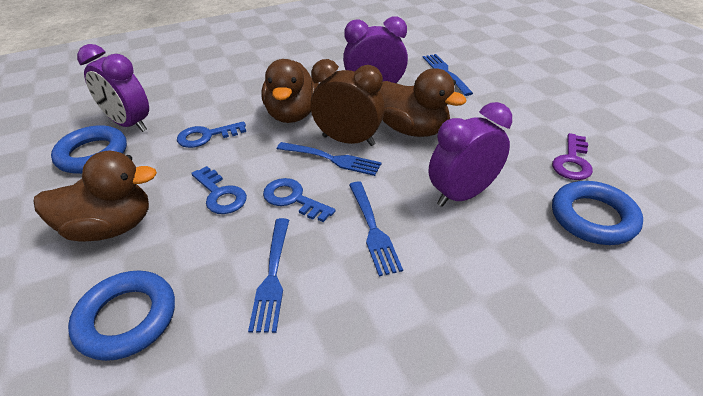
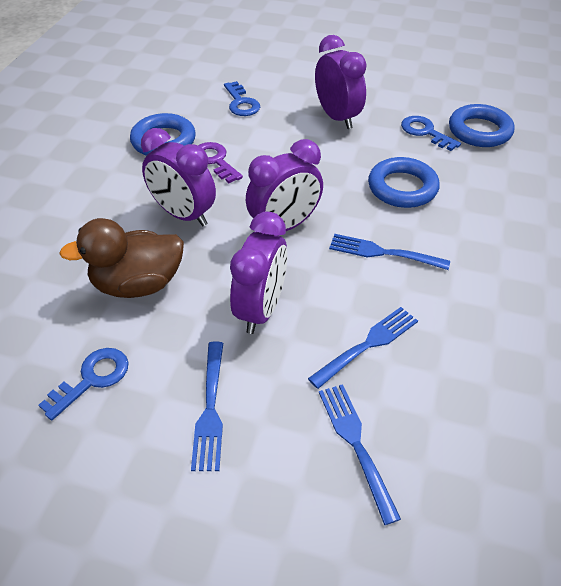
brown clock: [311,59,385,146] = 1 -> none = 0
brown duck: [34,151,157,242] [261,59,319,123] [380,68,467,137] = 3 -> [59,218,184,298] = 1
purple clock: [77,44,149,132] [343,16,408,83] [429,102,512,207] = 3 -> [141,128,216,226] [230,212,288,334] [246,139,323,231] [315,35,367,129] = 4

